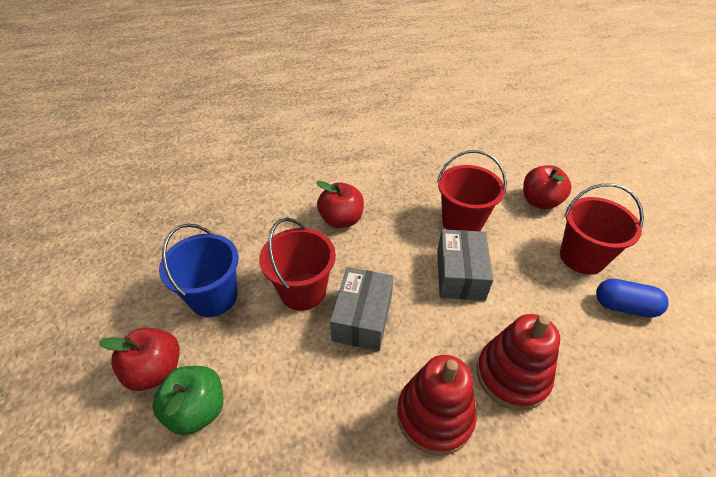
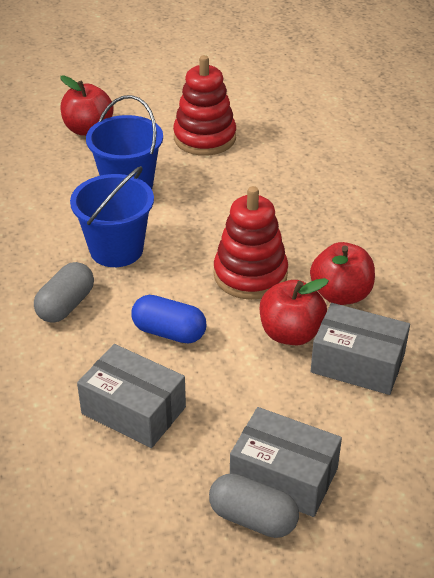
blue bucket: [159,224,239,317] = 1 -> [70,166,154,267] [86,95,163,189] = 2
green apple: [152,366,223,435] = 1 -> none = 0
grey box: [330,267,394,351] [437,229,493,301] = 2 -> [77,344,186,448] [230,407,342,517] [311,303,410,395] = 3
grey capsule: none = 0 -> [34,262,94,323] [209,473,299,538] = 2
red bucket: [259,218,336,311] [437,150,507,231] [560,183,644,275] = 3 -> none = 0

